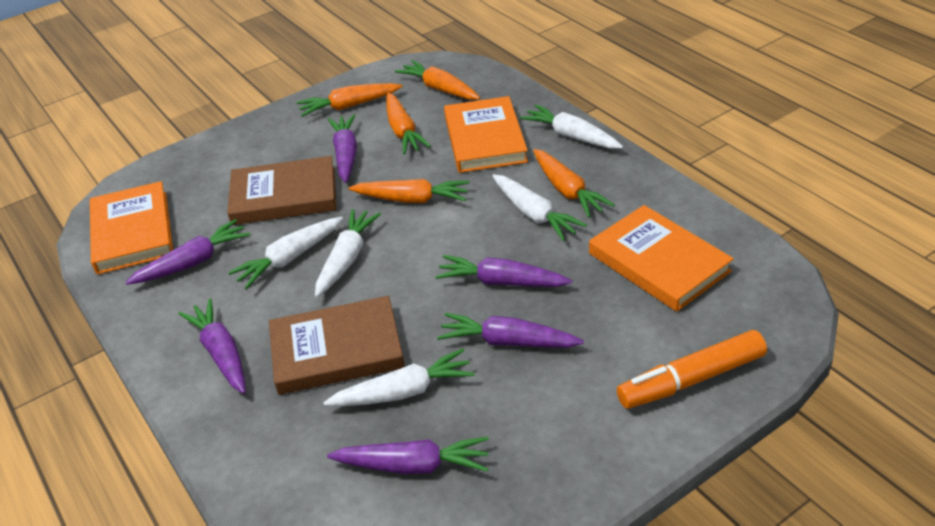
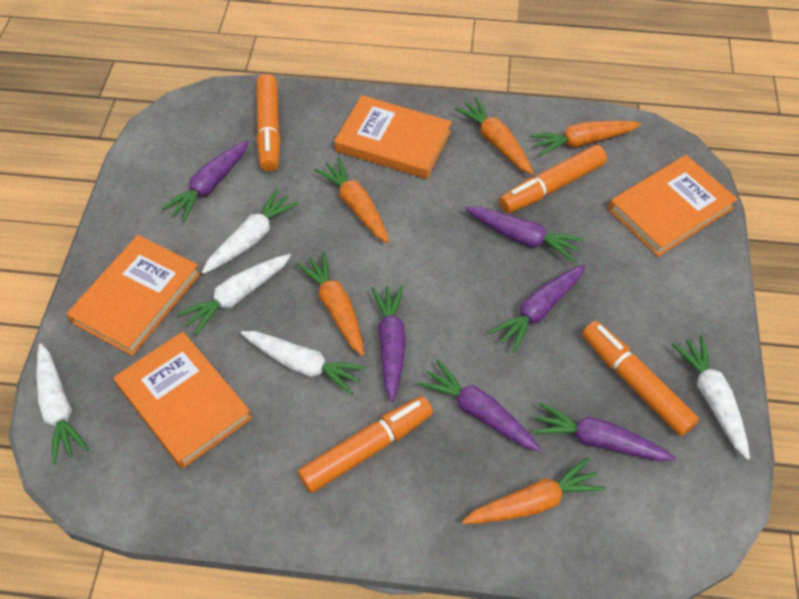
brown book: [227,156,337,225] [269,296,405,395] = 2 -> none = 0
orange book: [90,181,173,275] [444,96,528,173] [589,205,734,312] = 3 -> [66,235,201,356] [114,332,252,469] [334,95,452,179] [608,155,738,257] = 4
orange marker: [617,330,767,409] = 1 -> [256,74,281,172] [298,396,433,493] [499,145,607,214] [582,321,699,436] = 4

